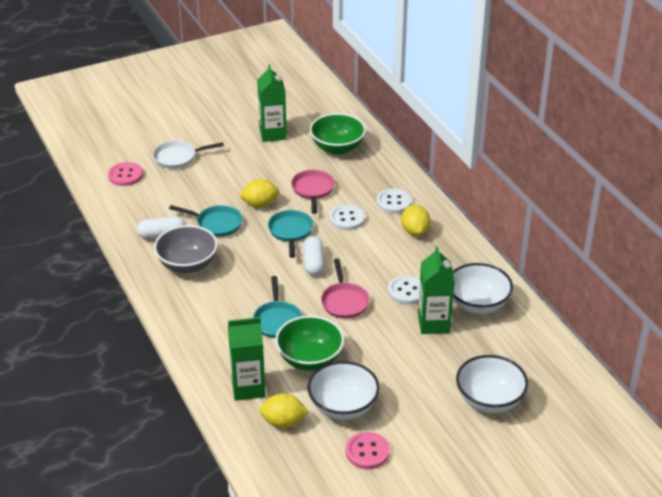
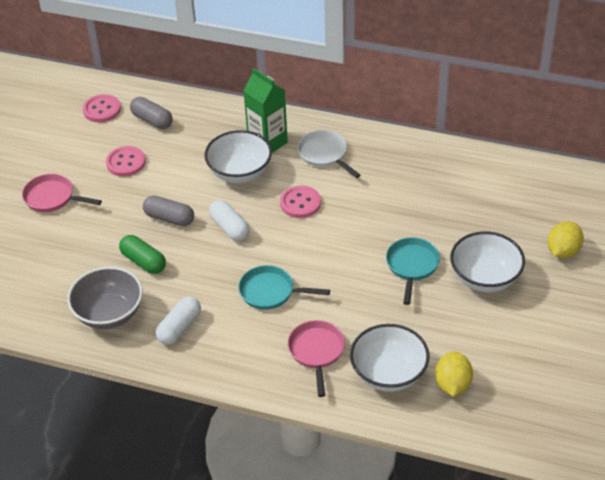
green bowl: [275,315,345,371] [310,113,366,155] = 2 -> none = 0
green capsule: none = 0 -> [119,235,166,274] = 1
green carton: [228,317,265,401] [257,64,287,142] [418,246,455,334] = 3 -> [243,68,288,153] = 1
grey capsule: none = 0 -> [130,97,173,129] [143,196,194,226] = 2
pink button: [108,162,143,186] [346,432,390,469] = 2 -> [83,94,121,122] [106,146,146,177] [280,185,321,218] = 3
turquoise pan: [169,205,242,237] [253,276,302,338] [268,210,313,258] = 3 -> [239,265,330,310] [386,237,440,305] = 2
white button: [329,204,365,230] [376,188,412,214] [388,275,420,305] = 3 -> none = 0
yellow lemon: [239,179,279,208] [259,393,309,428] [401,205,430,236] = 3 -> [435,351,473,397] [548,221,584,258] = 2

